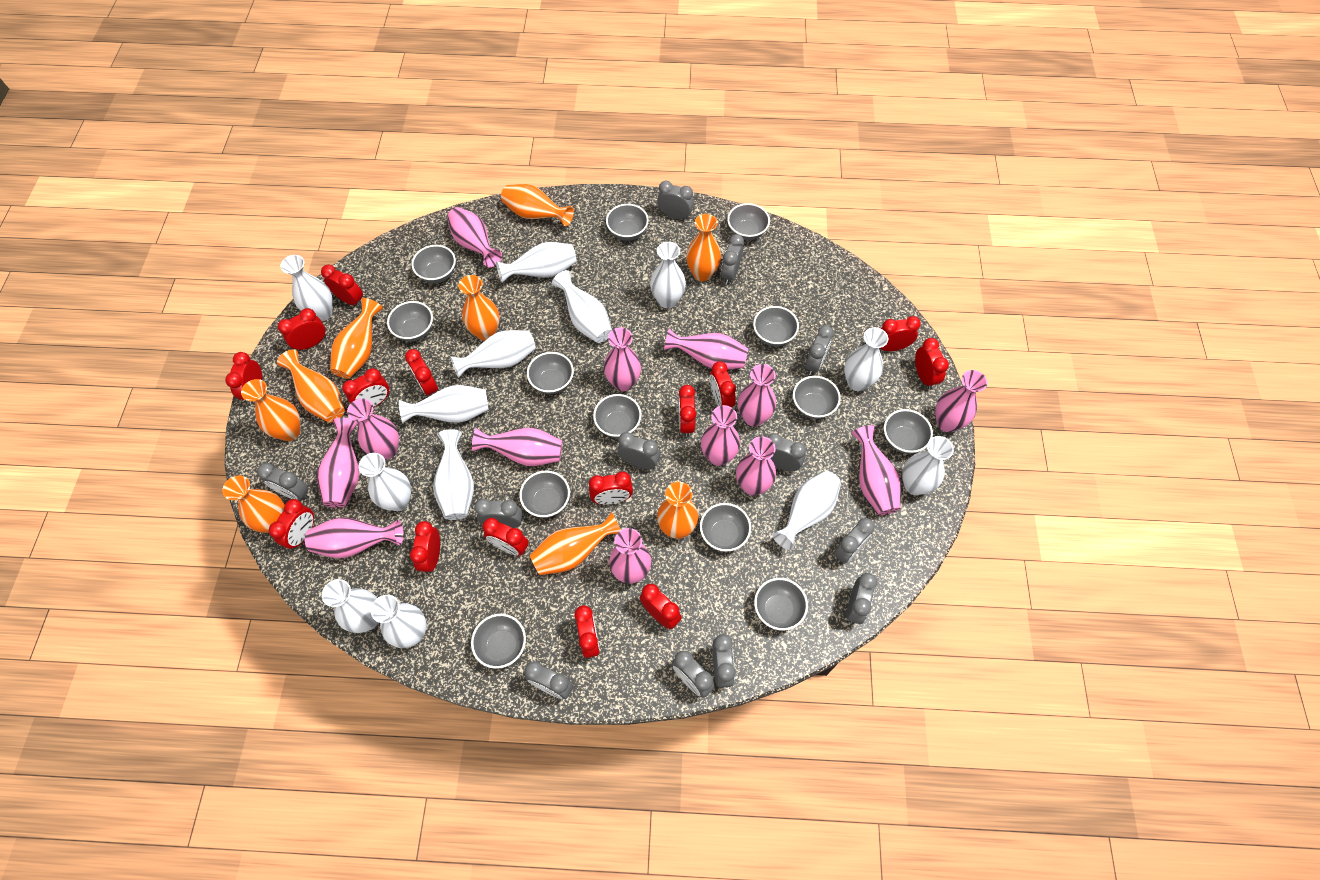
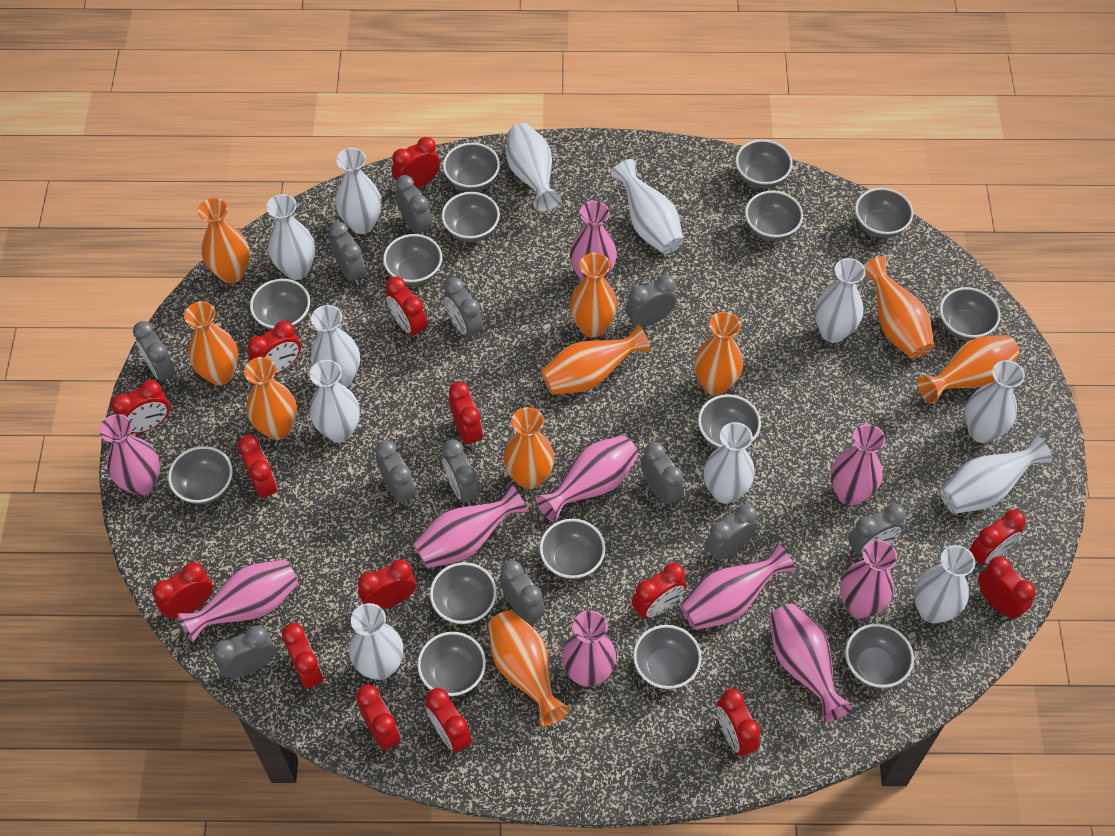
grey bowl: [387,301,433,342] [411,245,456,283] [471,614,526,669] [519,471,570,518] [527,352,574,394] [593,394,642,438] [606,204,649,241] [700,503,751,552] [727,203,770,240] [753,306,799,347] [754,578,808,631] [793,376,841,419] [884,409,933,454] = 13 -> [168,446,233,504] [250,279,310,330] [383,234,442,286] [417,632,486,696] [430,562,497,625] [442,192,500,242] [443,143,500,192] [540,519,605,580] [633,625,702,689] [698,394,761,448] [736,139,792,189] [745,191,803,241] [845,624,914,688] [855,188,913,238] [940,287,1000,341] = 15
orange vase: [222,475,285,533] [241,379,301,441] [277,350,345,423] [330,298,383,379] [458,275,500,341] [501,184,574,226] [530,512,621,575] [657,482,698,539] [686,214,721,281] = 9 -> [184,301,239,385] [198,198,250,283] [244,357,297,440] [488,610,570,726] [504,407,554,489] [541,325,651,395] [569,253,618,337] [694,312,743,395] [863,256,934,359] [917,335,1019,404] = 10
pink vase: [305,517,404,558] [317,417,359,508] [347,399,399,460] [447,207,502,267] [472,428,562,466] [604,327,641,391] [609,528,651,584] [664,329,748,370] [701,405,740,466] [736,436,776,496] [738,364,776,427] [852,425,901,515] [935,370,987,432] = 13 -> [99,414,160,496] [177,559,298,643] [413,485,528,568] [536,435,638,522] [562,610,616,687] [570,201,617,281] [680,543,795,630] [770,604,853,722] [831,424,886,506] [840,540,897,618] = 10
white vase: [280,255,333,321] [322,579,379,633] [359,453,411,511] [371,595,426,648] [399,385,489,423] [433,429,474,520] [450,330,536,378] [496,242,576,283] [552,270,612,343] [650,242,686,309] [772,471,841,550] [844,327,888,391] [902,436,954,495] = 13 -> [266,194,315,280] [310,360,360,442] [311,305,360,387] [335,148,382,234] [349,603,403,680] [506,123,561,211] [611,159,684,254] [704,422,755,504] [815,258,865,343] [914,545,975,624] [940,435,1052,514] [965,360,1025,443] = 12

